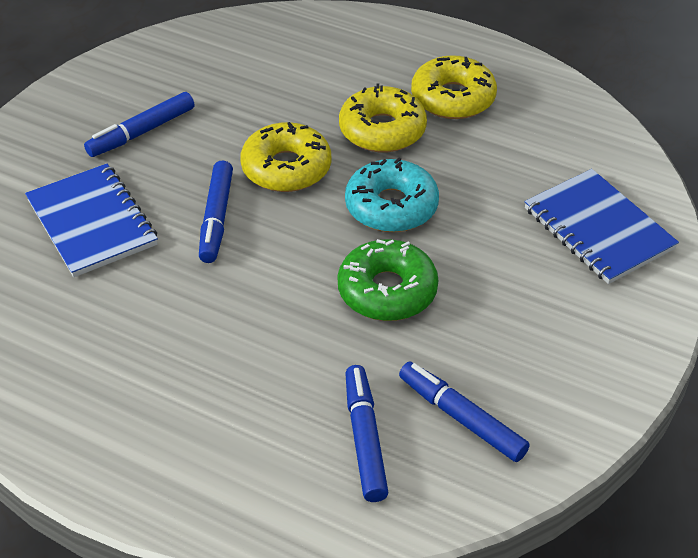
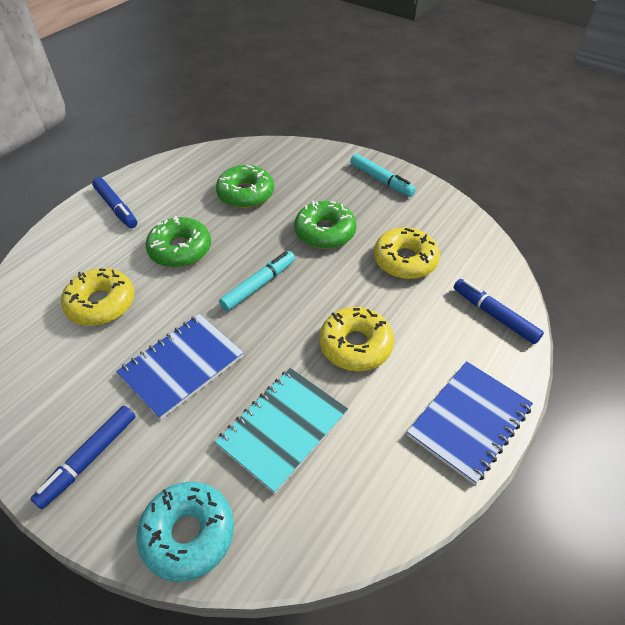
blue marker: [84,92,194,157] [199,160,233,263] [345,365,389,502] [399,361,530,462] = 4 -> [31,406,136,509] [92,177,137,228] [454,279,544,344] = 3
green donut: [337,239,439,321] = 1 -> [145,216,211,267] [216,165,274,208] [294,201,357,249] = 3
turquoise marker: none = 0 -> [219,251,295,311] [350,154,416,197] = 2
turquoise notebook: none = 0 -> [215,368,348,494] = 1

